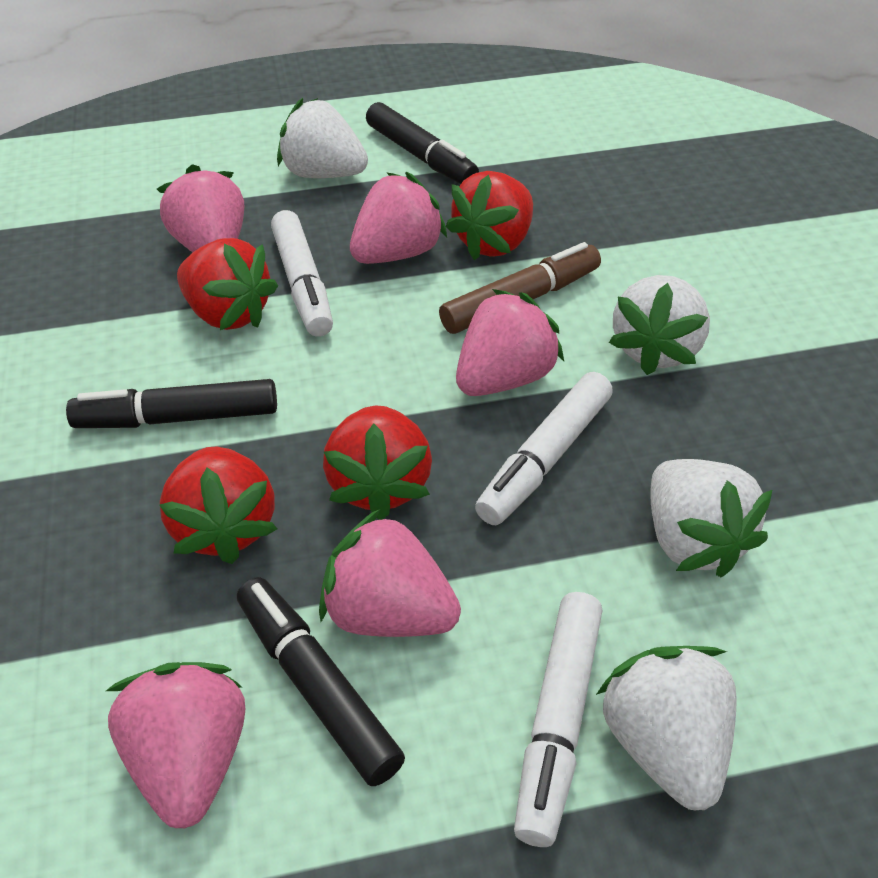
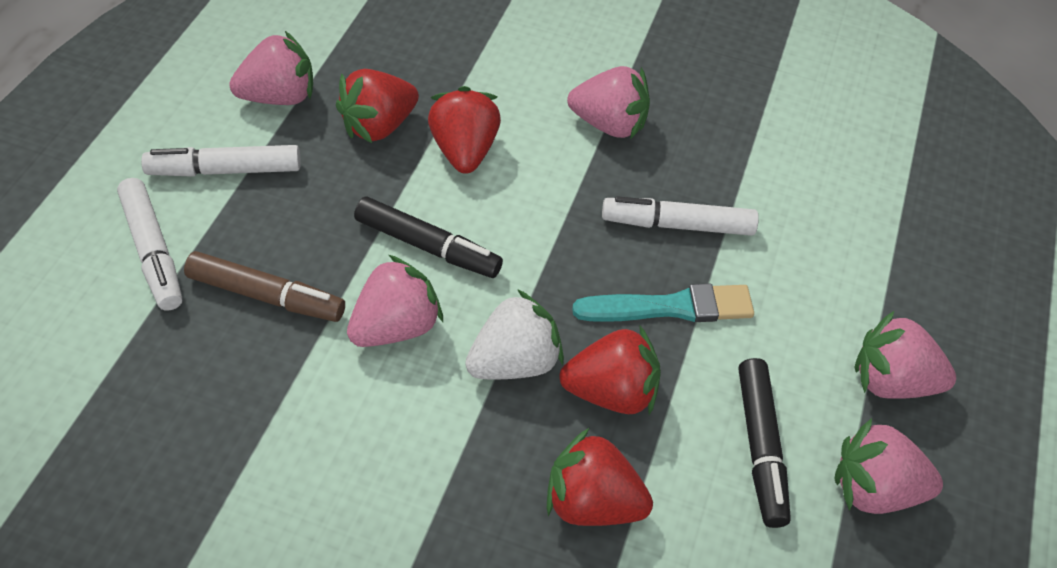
black marker: [66,379,277,428] [237,577,405,786] [366,102,479,184] = 3 -> [354,196,503,278] [739,358,791,528] = 2
turquoise brush: none = 0 -> [572,284,754,322] = 1
white strawberry: [277,98,368,178] [596,646,737,810] [609,275,710,375] [650,459,772,577] = 4 -> [465,289,564,379] = 1

